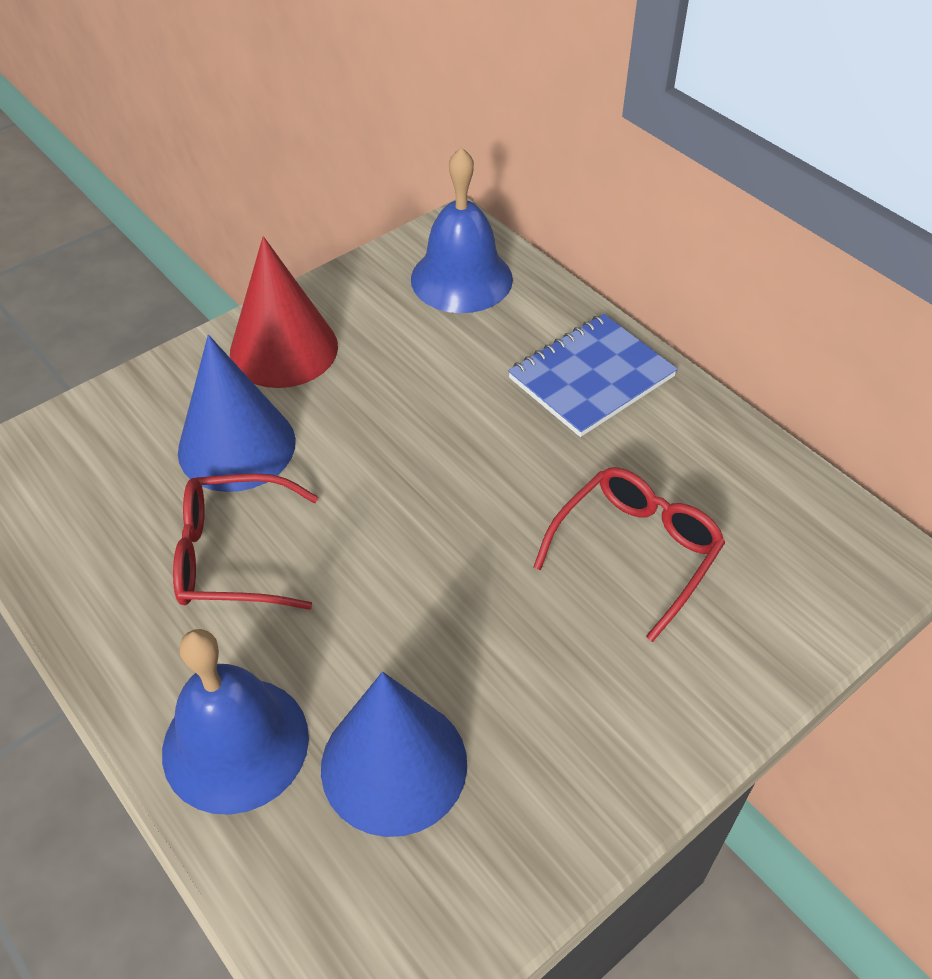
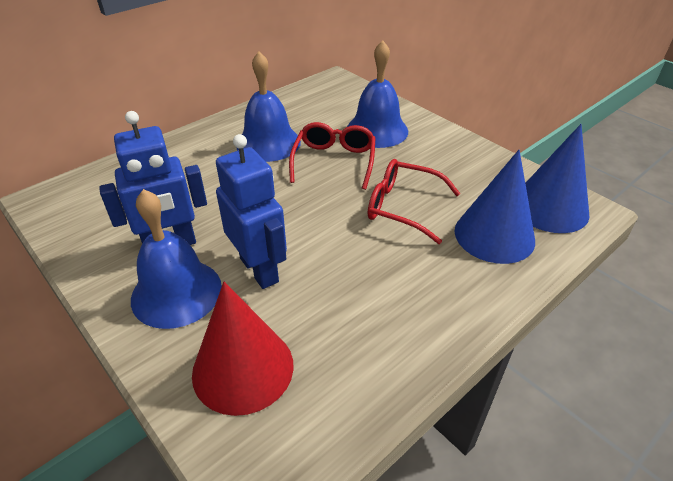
blue bell: [162,629,309,815] [411,147,513,313] = 2 -> [131,189,222,329] [236,51,301,162] [347,40,408,148] = 3
blue notebook: [508,314,678,437] = 1 -> none = 0
blue robot: none = 0 -> [99,111,207,245] [216,134,287,289] = 2

